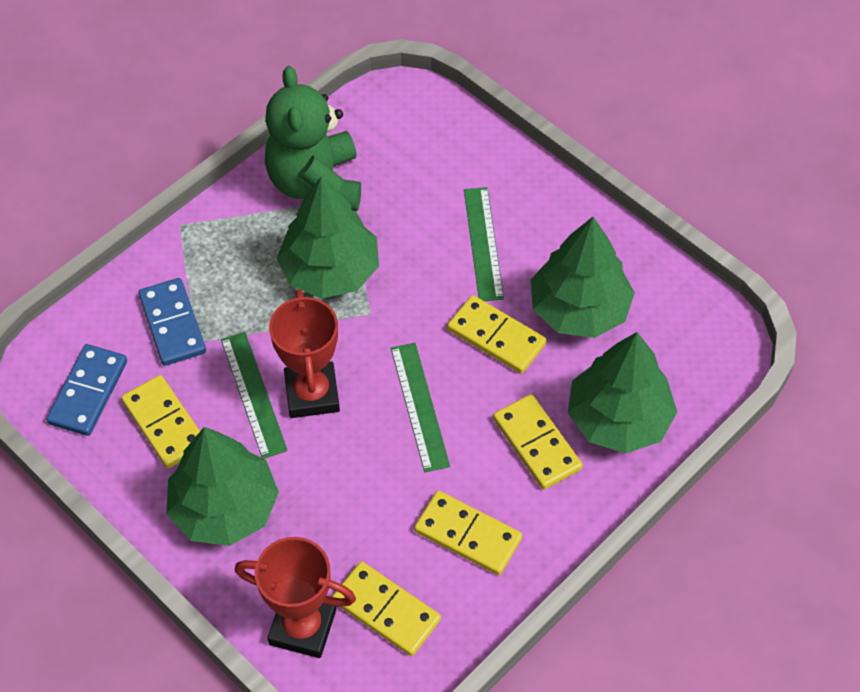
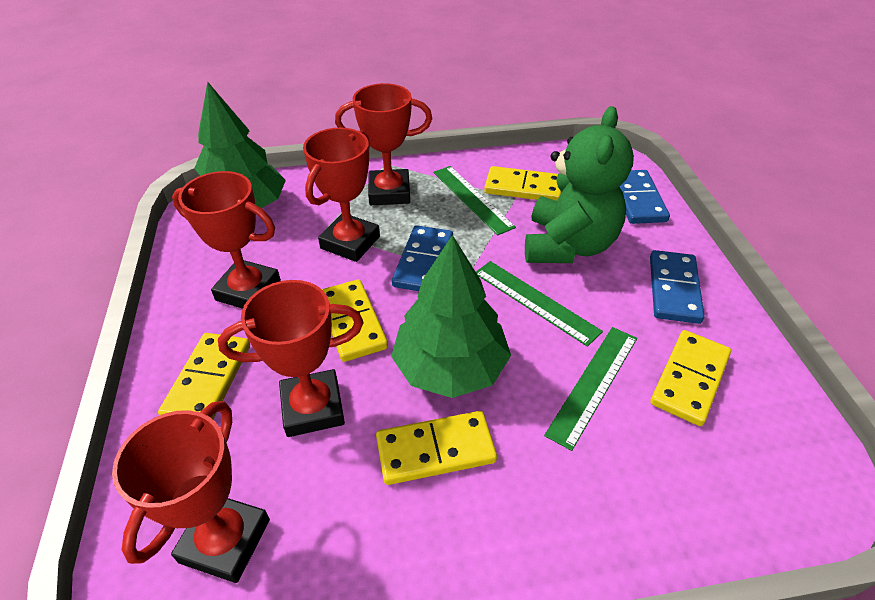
blue domino: [46,344,127,436] [138,278,206,366] = 2 -> [392,225,453,291] [619,170,670,224] [650,250,705,324] = 3
green tree: [166,427,279,546] [276,176,379,298] [531,217,635,338] [568,332,677,453] = 4 -> [194,82,286,208] [391,235,511,398] = 2
red trophy: [235,537,356,658] [269,289,340,418] = 2 -> [112,401,270,583] [172,171,281,309] [218,280,363,437] [303,128,380,262] [335,83,432,205] = 5

